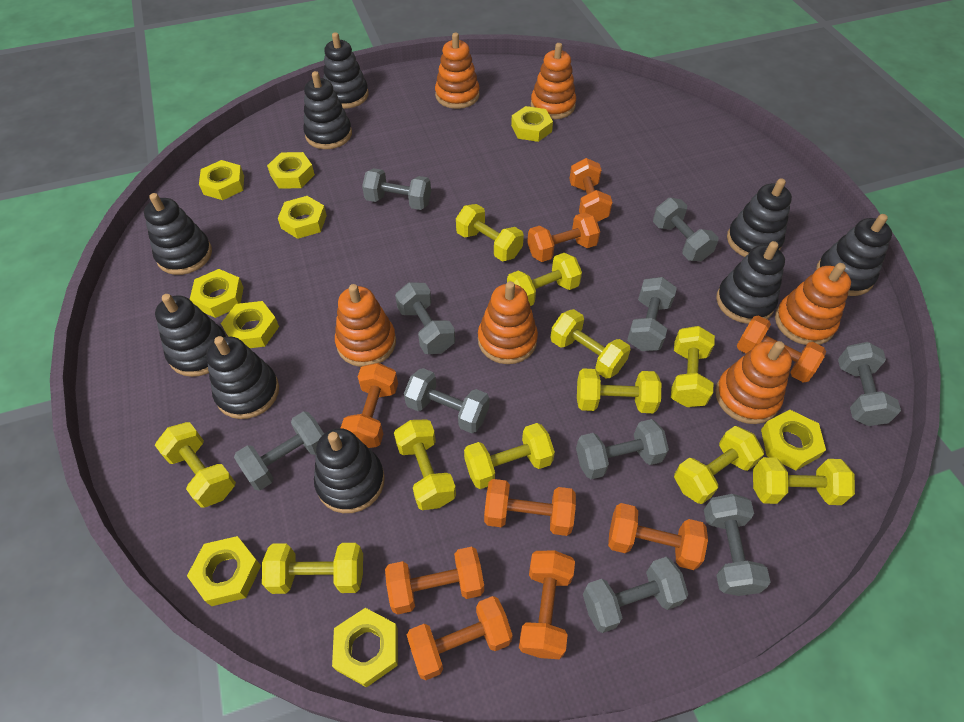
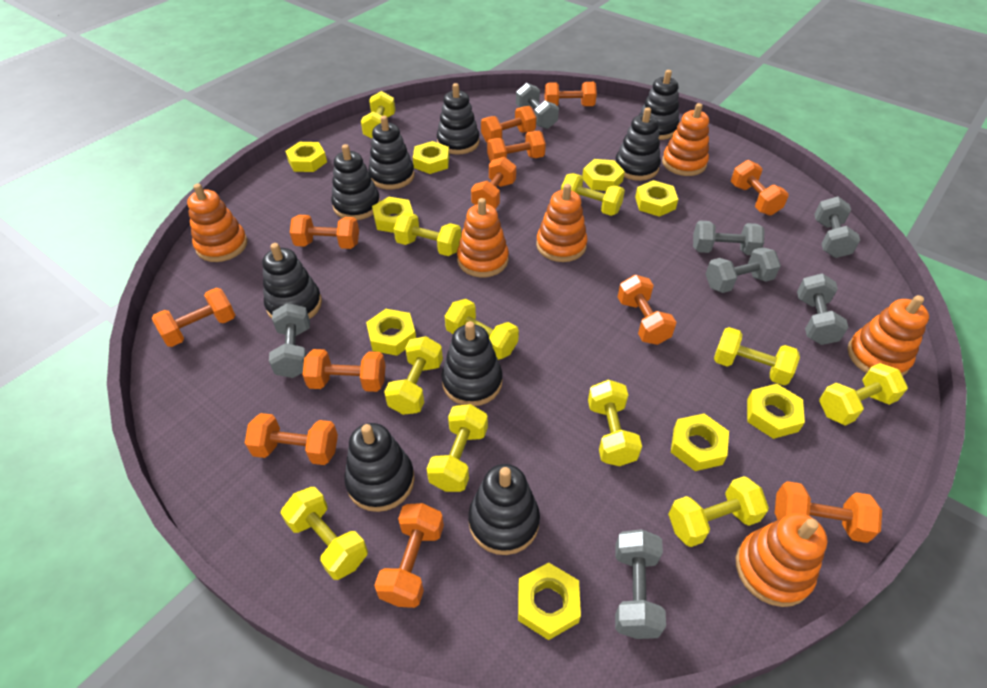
grey dumbbell: [234,411,324,490] [362,168,431,210] [395,282,455,354] [404,368,489,433] [576,419,669,479] [583,557,688,633] [627,277,677,351] [653,198,719,261] [704,494,770,596] [838,342,901,426] = 10 -> [269,303,310,378] [516,83,559,129] [615,529,666,639] [693,221,764,255] [706,247,781,293] [797,273,849,345] [814,197,860,258] = 7
orange dumbbell: [341,363,398,448] [385,547,484,615] [407,596,513,680] [484,479,576,536] [519,551,575,659] [527,213,600,262] [570,158,613,222] [608,503,708,570] [737,315,826,383] = 9 -> [152,288,235,347] [245,413,338,465] [290,215,359,249] [303,349,386,392] [374,503,444,608] [471,157,516,209] [481,106,537,142] [487,131,546,162] [544,82,597,106] [618,275,676,345] [731,160,789,216] [775,481,882,543] = 12

